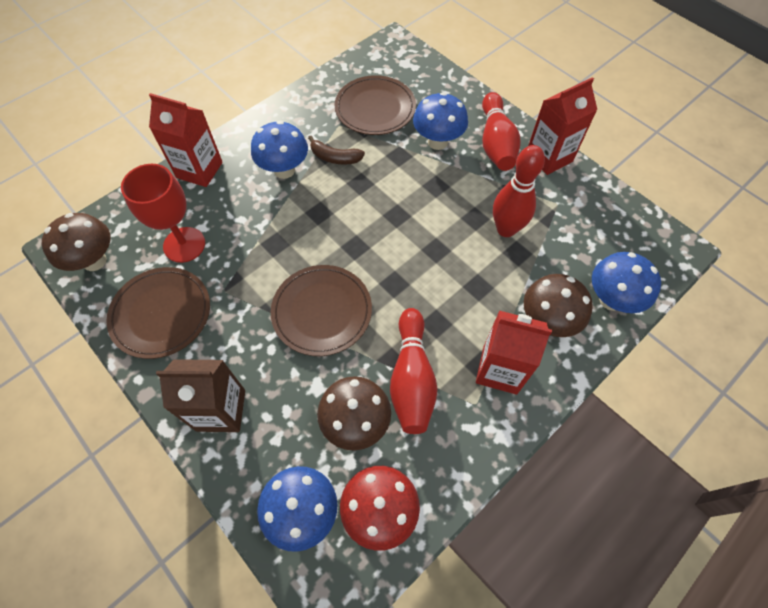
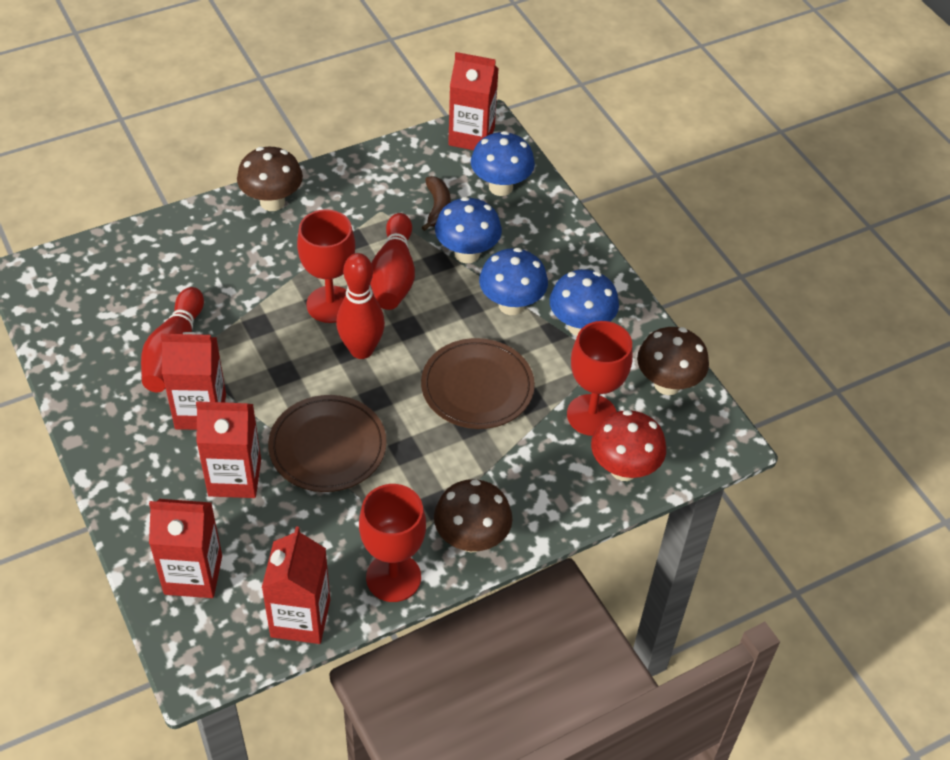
brown carton: [156,359,245,432] = 1 -> none = 0
brown plate: [106,267,210,359] [271,265,372,356] [334,75,416,135] = 3 -> [268,395,387,492] [421,338,535,429] = 2
red carton: [149,93,223,187] [476,311,552,395] [528,77,597,175] = 3 -> [149,499,222,598] [161,332,226,430] [196,401,261,498] [262,527,330,644] [448,52,499,150] = 5
red goblet: [121,164,205,263] = 1 -> [297,209,355,323] [359,484,426,602] [567,321,633,436] = 3

